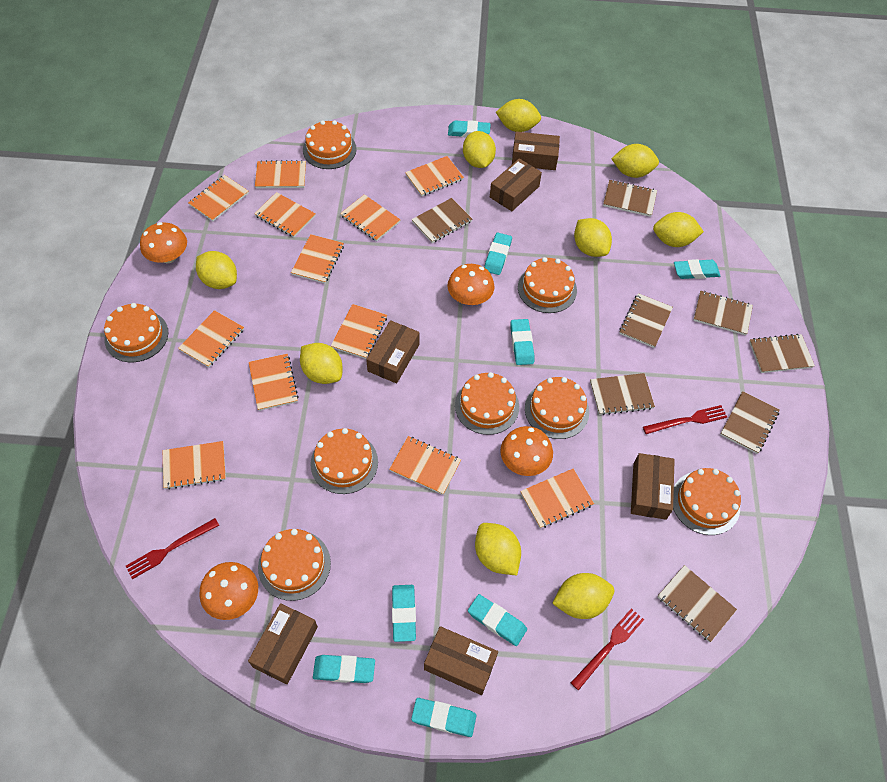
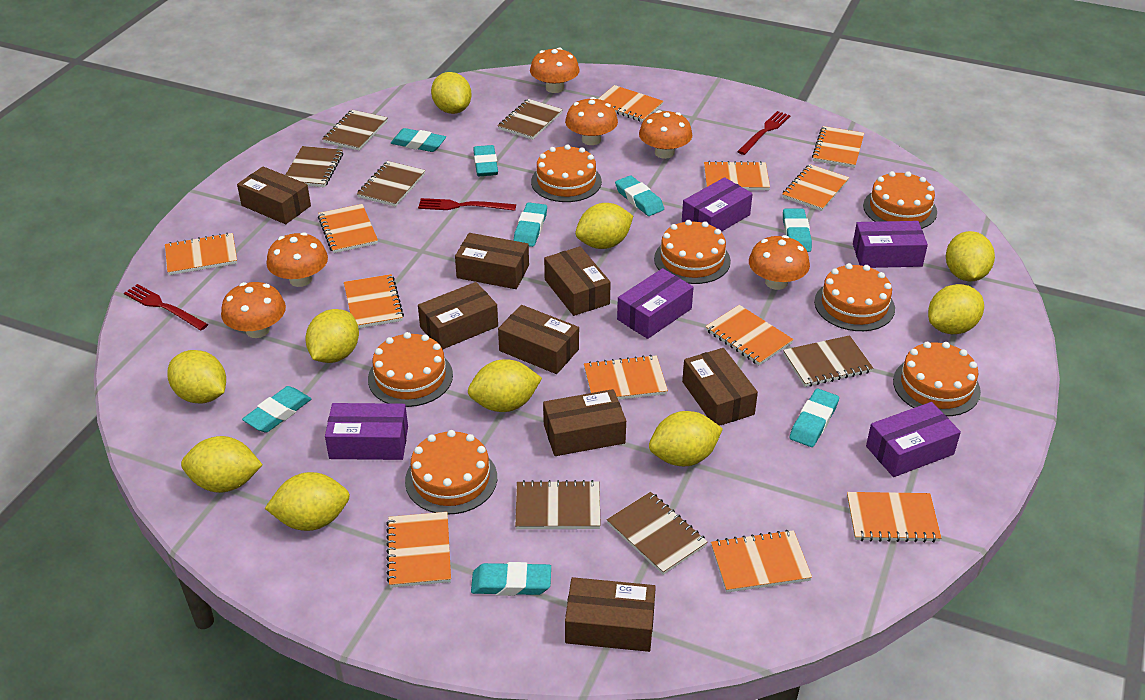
brown box: [248,603,318,684] [366,320,420,383] [424,626,498,695] [490,158,542,211] [512,132,560,170] [631,453,675,520] = 6 -> [237,166,311,224] [418,282,498,349] [455,233,529,289] [498,305,579,374] [543,389,626,456] [544,246,611,316] [565,577,656,652] [682,348,758,426] = 8
brown notebook: [412,198,472,243] [590,373,655,415] [603,180,657,217] [619,293,673,348] [658,565,737,642] [693,291,753,335] [720,391,780,454] [749,334,815,373] = 8 -> [286,146,343,187] [323,110,388,151] [357,161,426,207] [498,99,563,140] [515,480,601,529] [607,492,708,575] [783,335,873,387] = 7
orange cake: [104,303,168,362] [258,529,331,601] [303,120,357,169] [310,428,378,494] [455,372,519,435] [518,257,577,313] [525,377,589,439] [673,468,741,535] = 8 -> [368,332,453,407] [405,430,497,514] [531,144,602,202] [654,220,731,284] [814,263,895,331] [863,171,937,229] [893,342,981,416] = 7
orange mushroom: [140,222,187,263] [199,562,258,620] [448,264,494,305] [500,426,553,476] = 4 -> [221,282,286,338] [266,232,328,287] [530,48,580,93] [565,97,618,145] [639,110,692,159] [749,235,810,290] = 6
purple box: none = 0 -> [325,403,408,460] [617,268,694,339] [682,177,753,232] [853,221,928,268] [866,402,961,477] = 5
yellow lemon: [196,251,237,289] [300,343,343,384] [463,131,496,168] [475,523,521,575] [496,99,541,132] [552,573,614,619] [574,218,612,257] [611,144,659,178] [653,212,704,247] = 9 -> [167,350,226,403] [181,436,262,493] [265,472,350,531] [305,309,359,363] [431,72,472,114] [468,359,542,412] [575,203,633,249] [649,411,723,466] [928,284,984,334] [946,231,995,281] = 10

